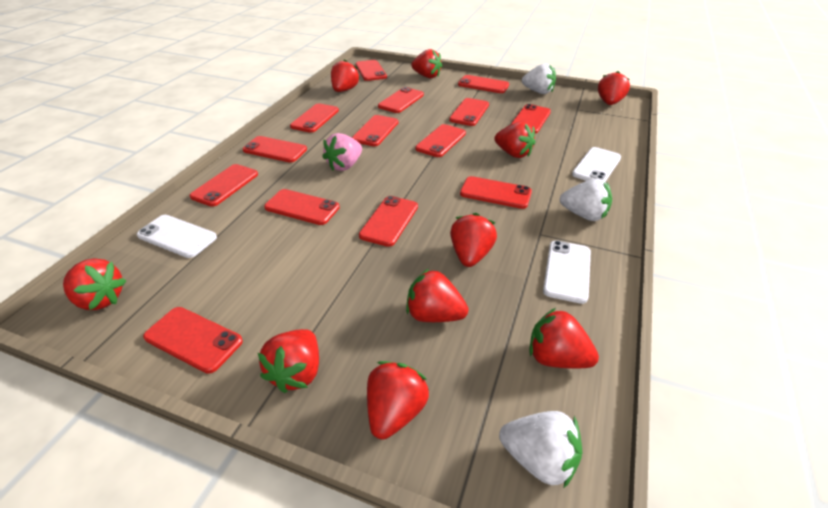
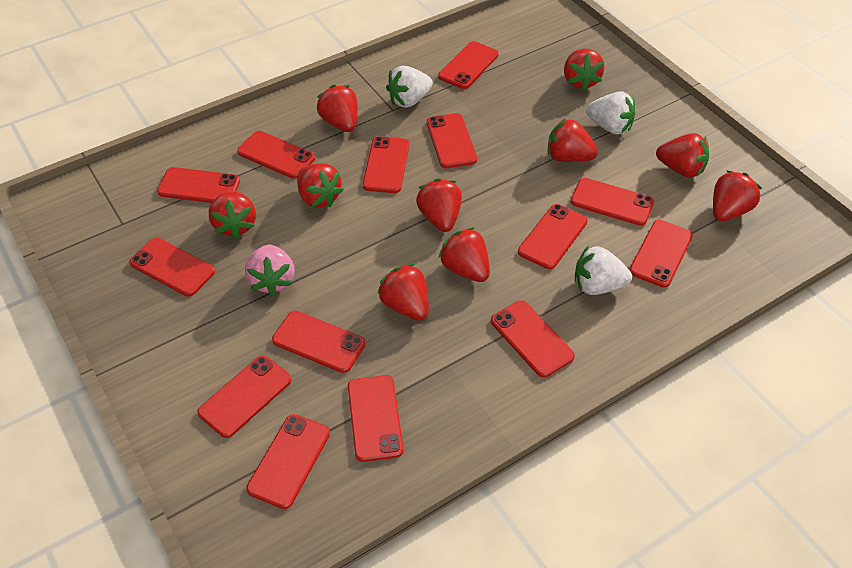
white phone: [137,215,217,258] [543,240,591,304] [572,147,621,182] = 3 -> none = 0

